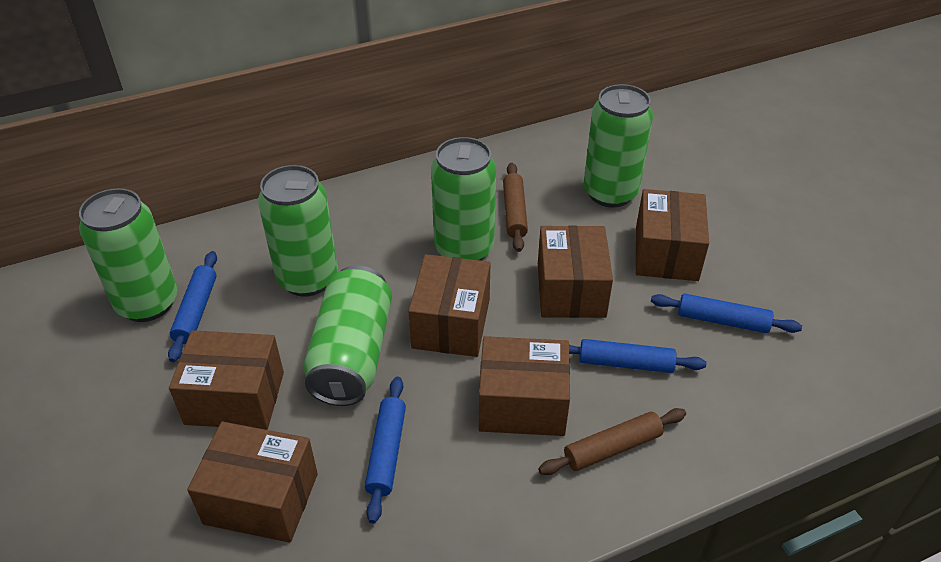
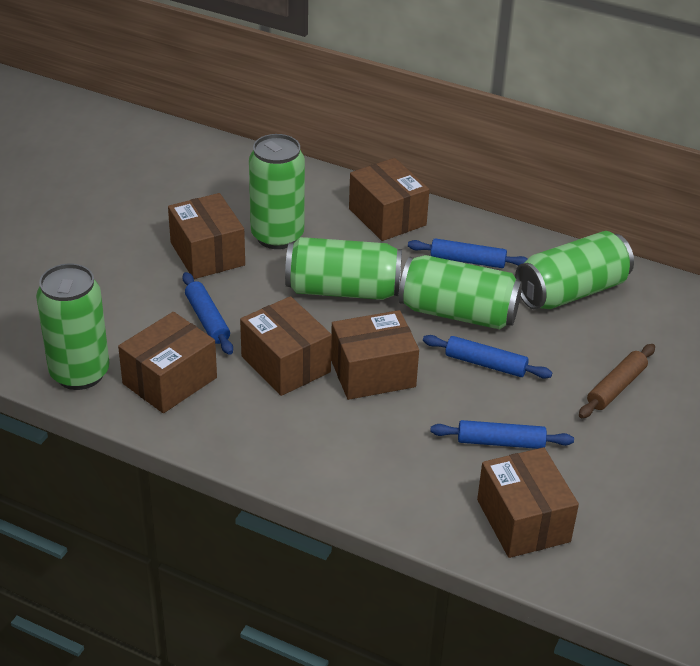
brown rolling pin: [503,163,528,252] [538,408,686,475] = 2 -> [579,344,655,418] = 1

